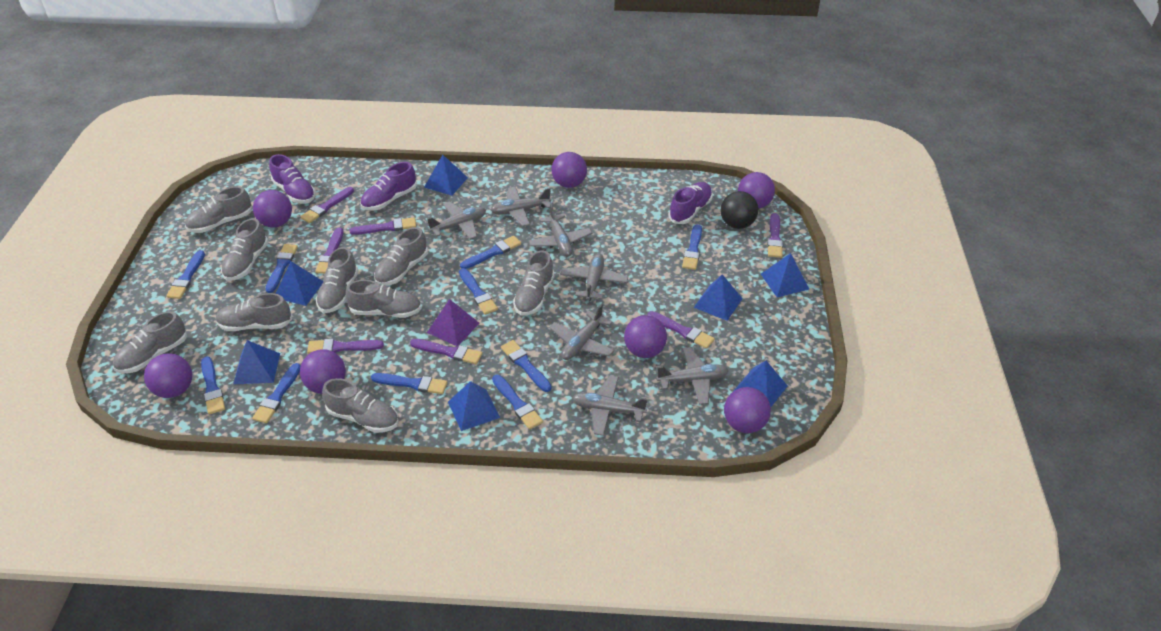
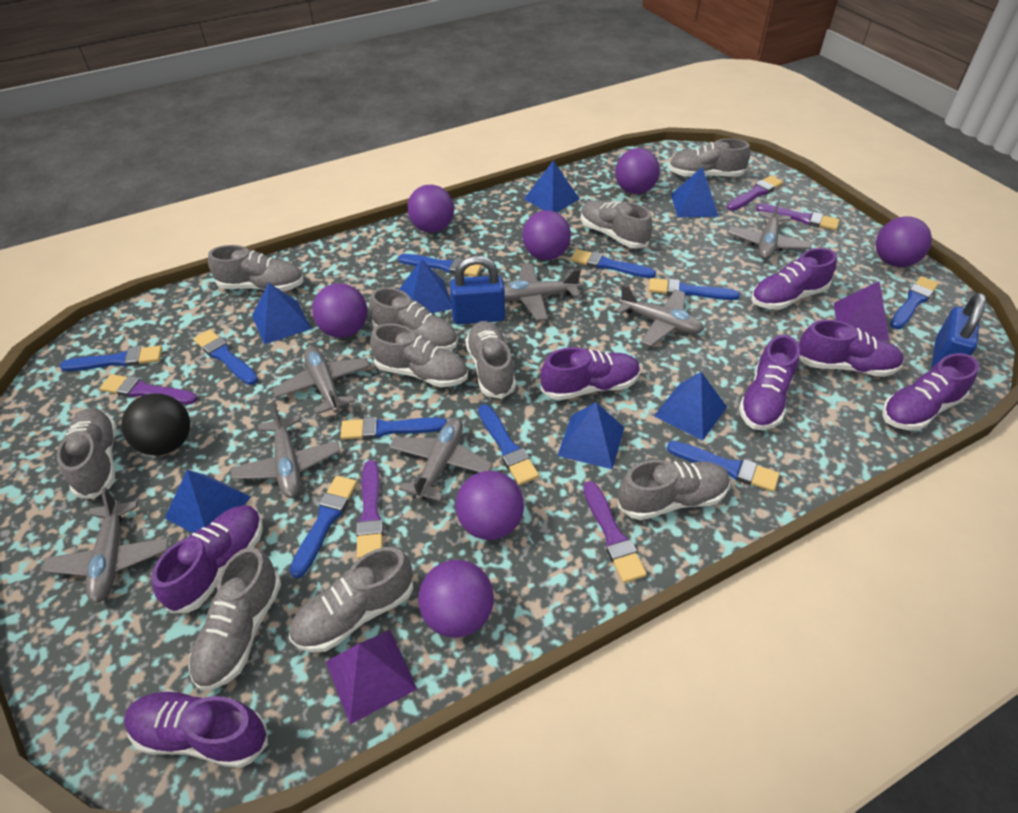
blue padlock: none = 0 -> [450,255,505,325] [931,293,986,368] = 2
grey shoe: [113,311,187,373] [185,186,252,233] [216,293,292,331] [221,218,268,281] [316,247,358,313] [322,378,399,433] [345,280,421,318] [374,227,428,285] [513,250,555,316] = 9 -> [57,408,117,499] [188,547,281,691] [208,245,304,291] [289,547,413,652] [369,287,458,351] [370,324,468,387] [465,321,516,399] [581,200,652,249] [618,460,730,520] [669,138,750,177] = 10
purple brush: [300,187,354,223] [307,339,384,354] [316,228,343,274] [349,217,416,235] [410,339,482,364] [648,311,715,349] [768,213,783,258] = 7 -> [100,374,197,404] [356,460,383,559] [583,481,647,583] [727,175,783,211] [756,204,840,230] = 5
purple pyramid: [427,299,479,347] = 1 -> [326,630,417,724] [834,281,889,341] = 2
purple shoe: [269,154,316,204] [360,162,417,210] [668,182,713,224] = 3 -> [124,690,268,768] [151,505,263,613] [541,347,640,400] [739,335,800,430] [751,248,837,310] [799,320,904,377] [882,353,979,430] = 7

